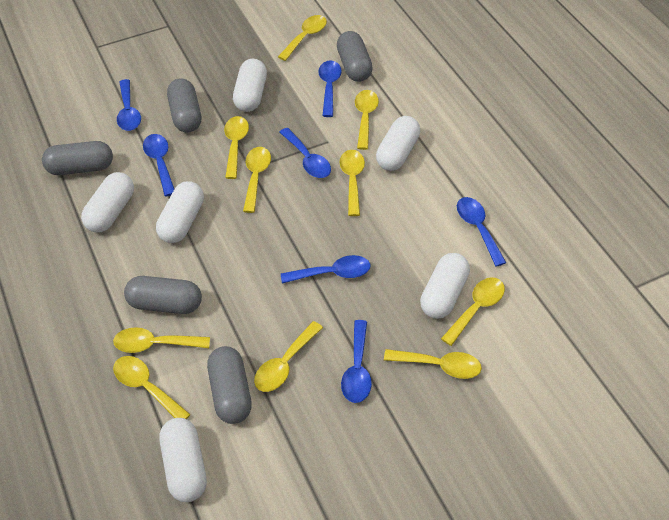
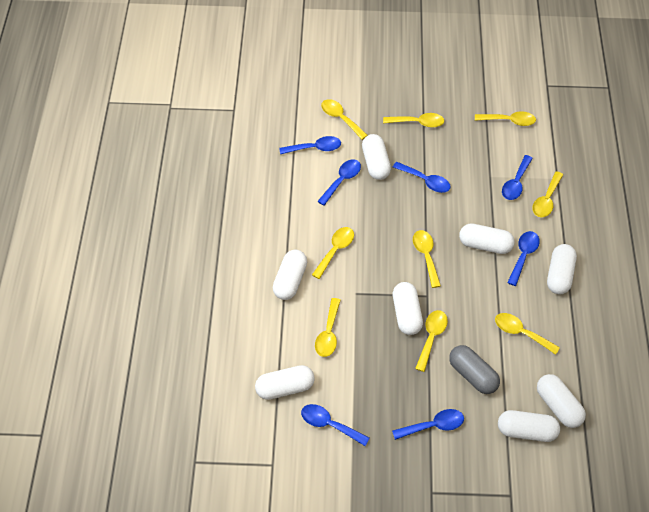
grey capsule: [42,141,113,175] [124,276,202,314] [167,78,201,132] [207,346,252,424] [337,31,373,82] = 5 -> [449,345,500,394] = 1
white capsule: [81,172,134,232] [156,181,204,243] [160,418,207,502] [233,59,267,112] [376,116,420,171] [420,253,470,319] = 6 -> [255,365,315,400] [273,250,307,300] [362,134,391,180] [393,282,423,335] [459,223,515,254] [498,410,560,442] [537,374,586,428] [547,244,577,294] = 8
yellow spoon: [113,327,210,353] [113,356,191,419] [224,116,249,179] [243,147,271,213] [254,321,323,392] [278,15,327,61] [339,150,365,216] [355,90,379,150] [384,349,482,379] [441,277,505,346] = 10 -> [312,227,354,279] [315,298,341,357] [321,99,368,140] [383,113,444,128] [413,230,441,288] [415,310,448,372] [475,111,536,126] [495,313,560,355] [533,171,563,217] = 9

